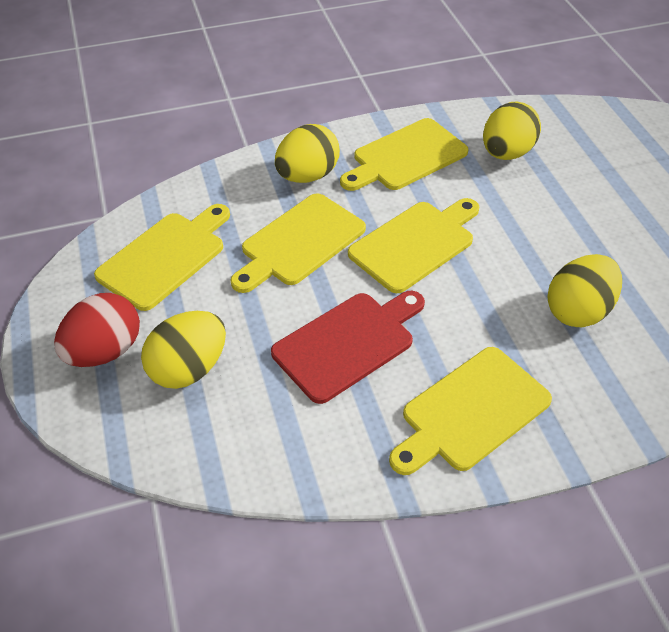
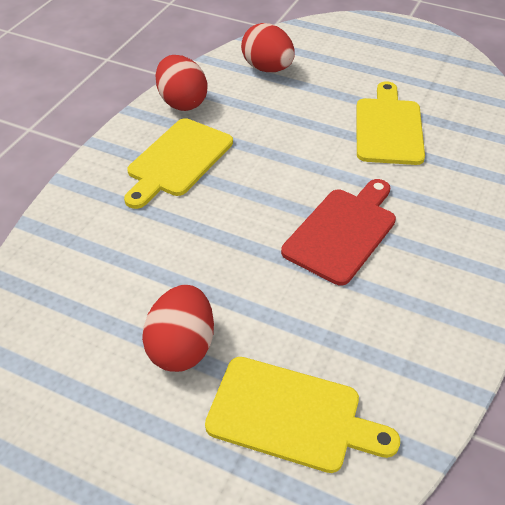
red egg: [54,293,140,367] = 1 -> [142,285,214,372] [156,55,207,111] [241,23,295,72] = 3
yellow cutting board: [94,204,230,311] [231,193,366,293] [340,118,469,191] [348,198,479,293] [389,347,552,475] = 5 -> [124,118,233,209] [205,357,400,473] [356,81,425,165] = 3
yellow egg: [141,311,226,389] [275,124,340,183] [483,101,541,160] [547,254,622,327] = 4 -> none = 0

